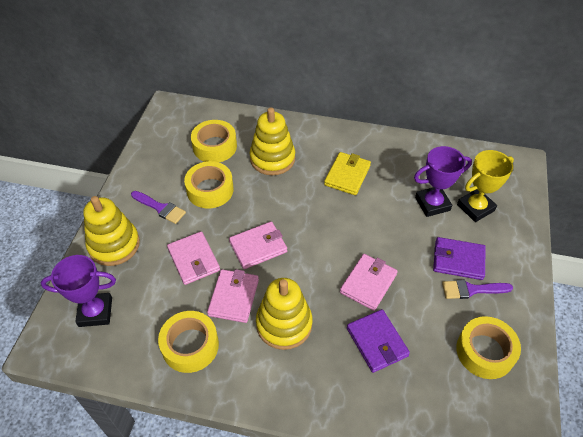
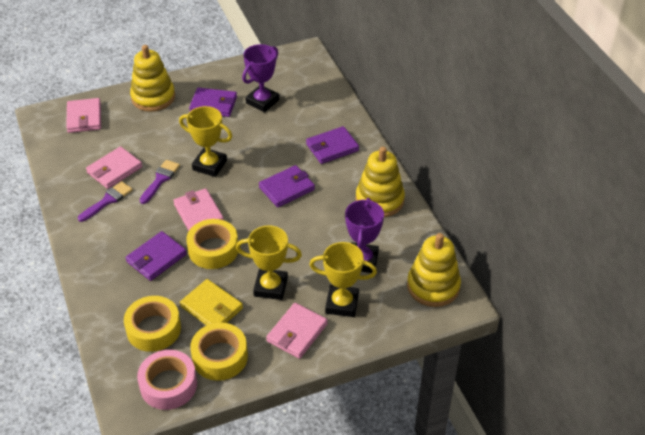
pink tape: none = 0 -> [137,350,197,410] = 1
purple wallet: [347,309,410,373] [433,237,486,280] = 2 -> [126,231,187,281] [189,88,237,117] [259,165,315,208] [306,126,359,164] = 4
yellow tape: [158,311,219,373] [184,161,234,209] [191,120,237,162] [456,316,521,379] = 4 -> [124,296,181,352] [186,219,238,269] [190,323,248,381] = 3
yellow trophy: [457,150,514,222] = 1 -> [179,106,233,177] [236,225,302,300] [309,242,377,317] = 3

